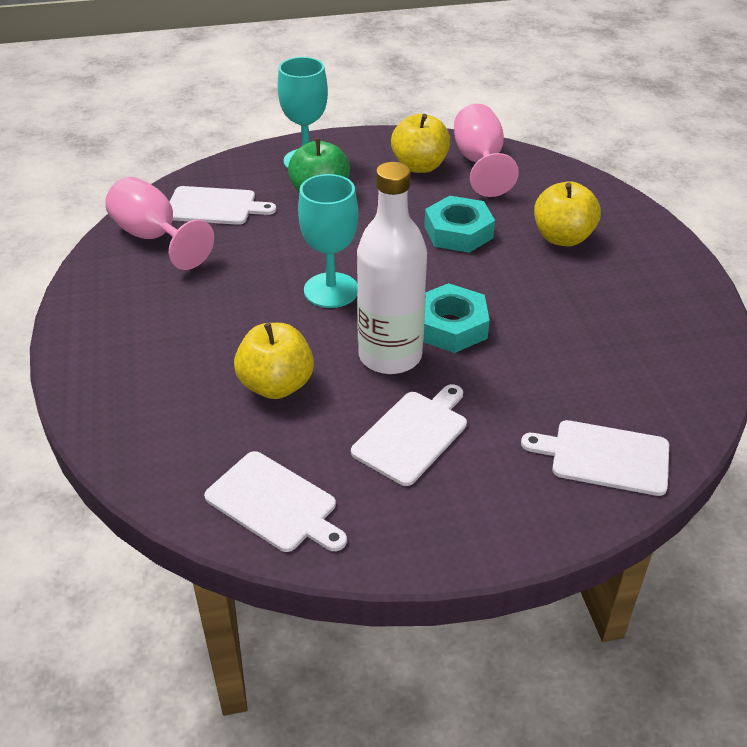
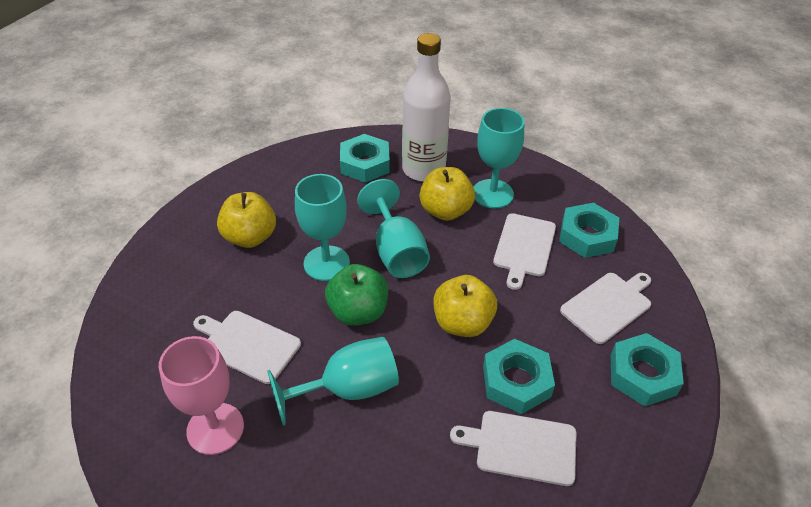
pink goblet: [105,177,214,270] [454,104,519,197] = 2 -> [159,336,244,455] = 1
turquoise goblet: [278,57,328,169] [298,174,358,308] = 2 -> [267,337,399,426] [295,174,350,281] [357,179,430,278] [473,108,524,209] = 4
turquoise nut: [423,283,490,353] [424,196,495,253] = 2 -> [340,134,390,183] [483,339,555,414] [559,203,619,258] [611,333,684,406] = 4

